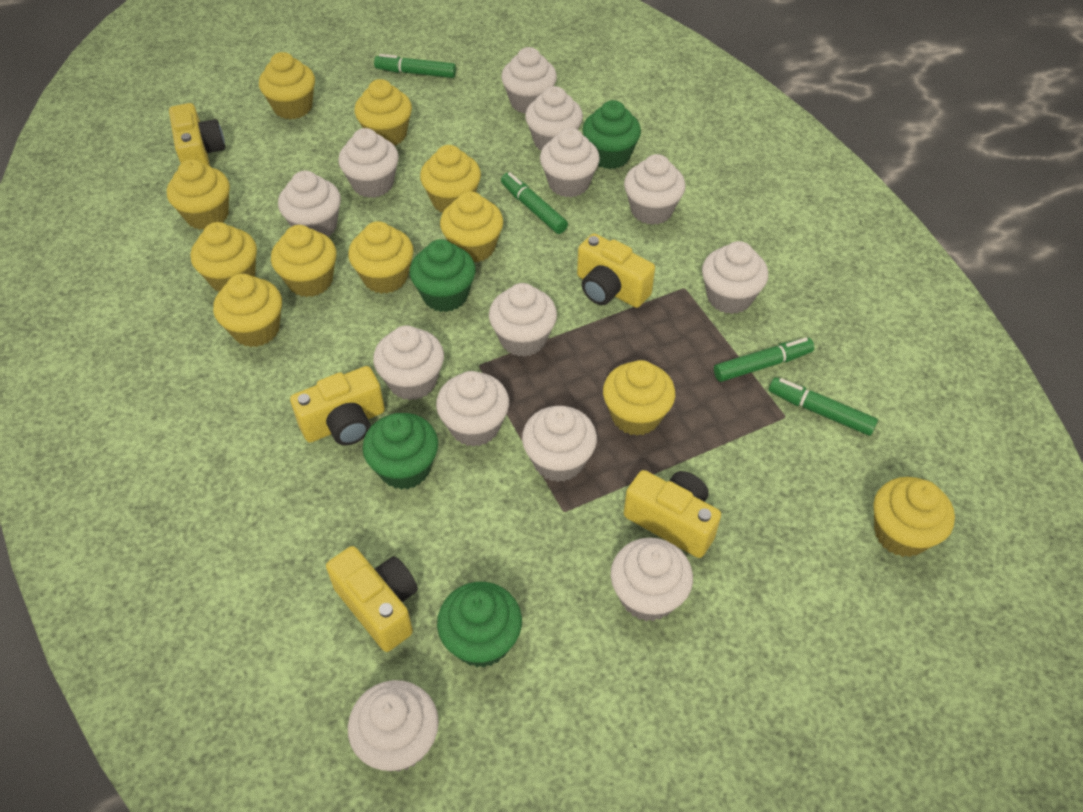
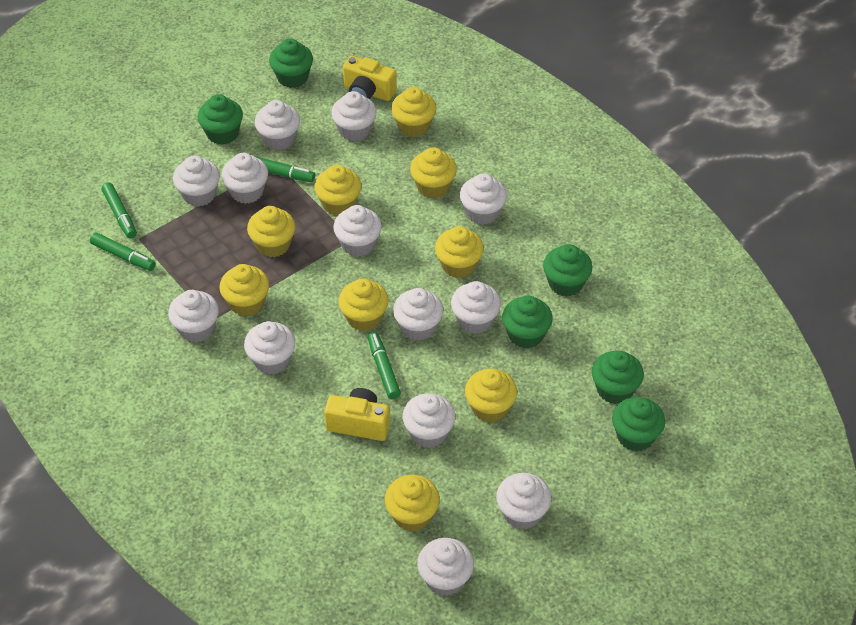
green cupcake: [363,413,438,490] [410,239,476,312] [437,582,522,668] [583,100,641,169] = 4 -> [197,94,243,145] [269,38,313,88] [502,296,553,348] [543,244,592,297] [592,351,644,404] [612,397,665,452] = 6
yellow camera: [169,103,225,166] [290,366,385,445] [326,546,418,652] [577,233,655,308] [624,470,721,558] = 5 -> [324,388,390,441] [343,56,397,101] = 2
yellow cupcake: [167,159,230,230] [191,222,257,292] [213,274,282,347] [259,52,315,119] [271,225,336,297] [348,221,414,294] [355,79,412,145] [420,145,481,212] [440,191,503,262] [603,360,675,436] [873,477,955,557] = 11 -> [219,264,269,316] [247,206,295,257] [314,165,362,216] [338,279,389,331] [385,475,440,531] [391,87,436,137] [410,147,457,198] [435,226,484,278] [465,369,517,423] = 9

